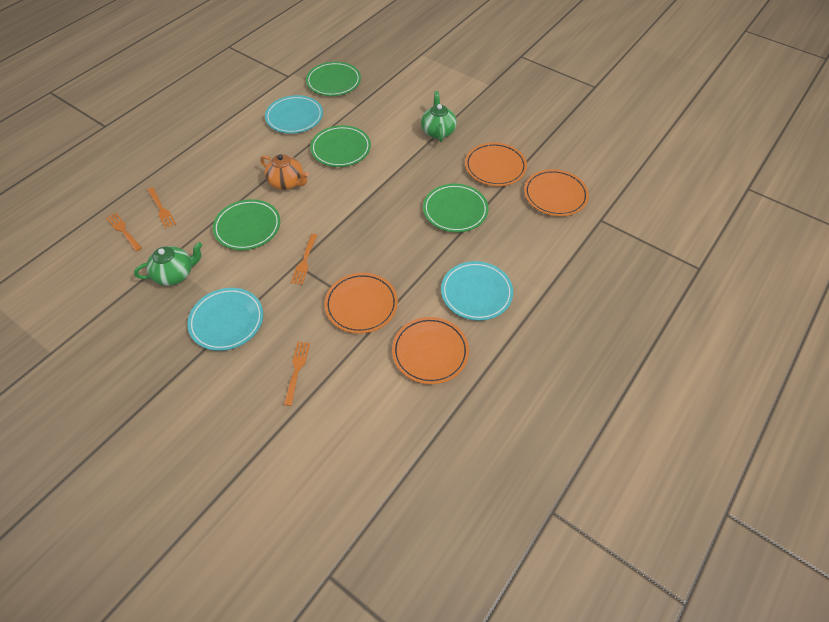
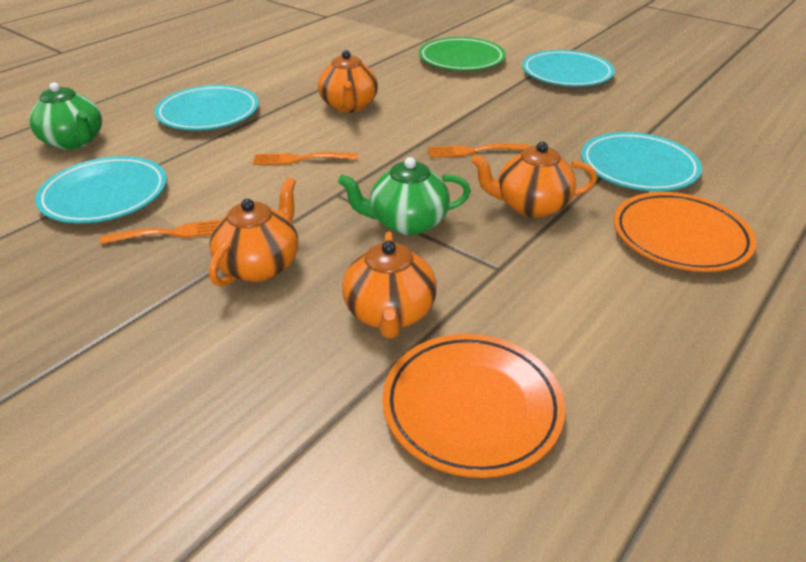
green plate: [213,199,280,250] [306,62,361,96] [310,125,371,167] [423,184,488,232] = 4 -> [419,37,506,71] = 1
orange fork: [106,212,142,252] [147,187,176,228] [284,341,310,406] [291,234,317,285] = 4 -> [100,219,221,244] [253,152,358,165] [428,143,530,158] = 3
orange plate: [324,273,398,334] [392,317,469,384] [465,142,527,186] [524,169,589,216] = 4 -> [382,334,565,478] [614,192,756,272] = 2
orange teapot: [260,154,309,190] = 1 -> [209,177,298,287] [318,50,378,113] [342,232,437,338] [471,142,597,218] = 4
turquoise plate: [187,288,263,351] [265,95,323,134] [441,261,513,321] = 3 -> [35,156,167,224] [155,85,259,130] [522,50,615,87] [581,132,702,191] = 4

